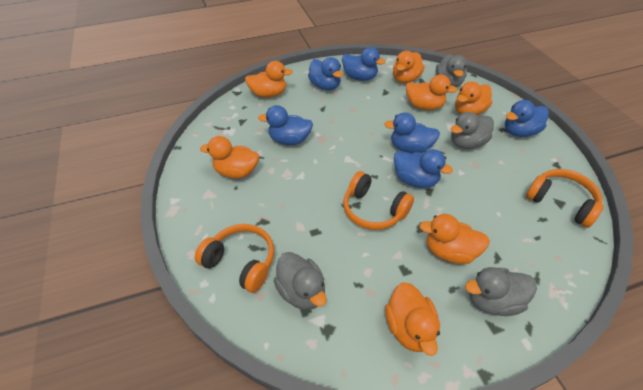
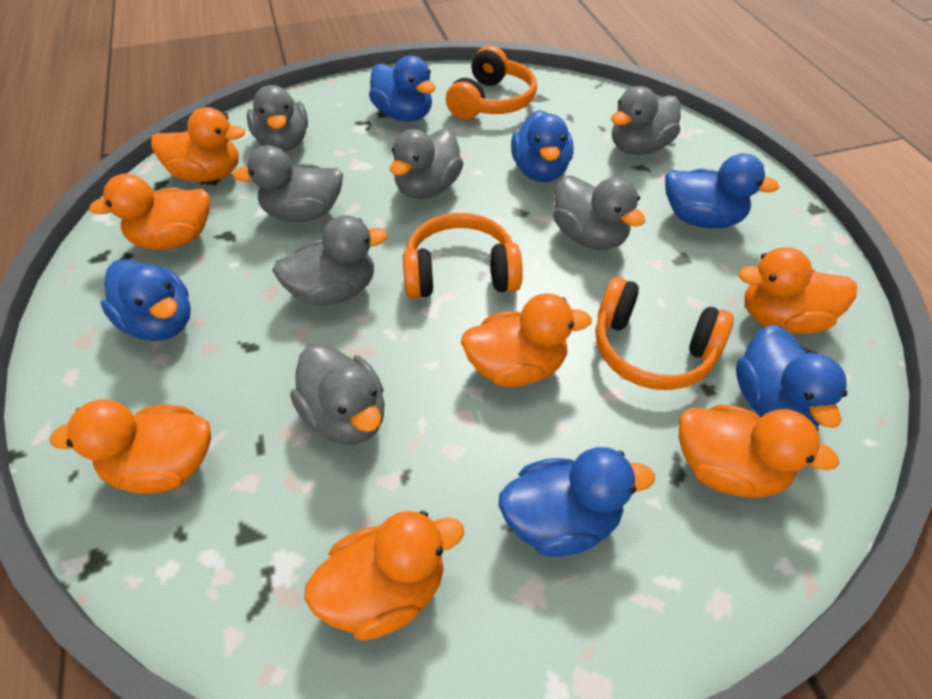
grey duck: [274,252,327,310] [436,54,467,87] [451,112,494,149] [465,267,537,316] = 4 -> [233,146,343,222] [247,85,308,152] [272,215,388,306] [290,343,385,445] [390,129,463,199] [553,176,645,250] [611,86,681,155] = 7

